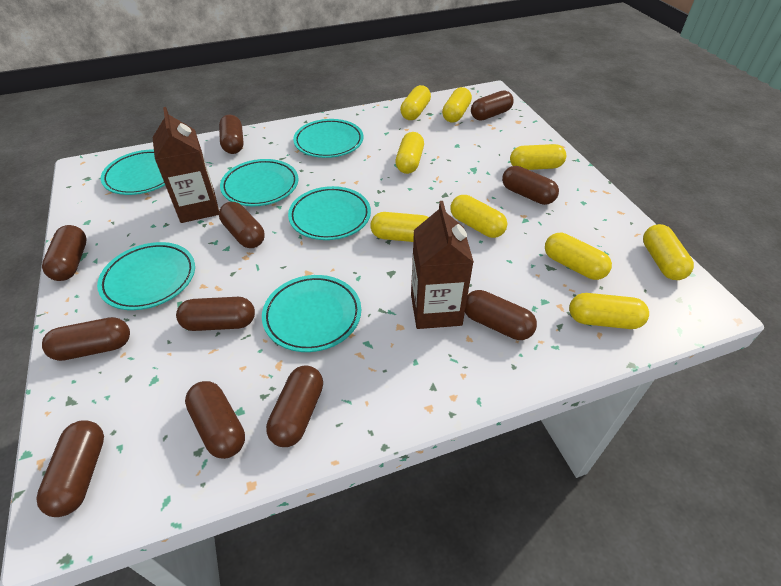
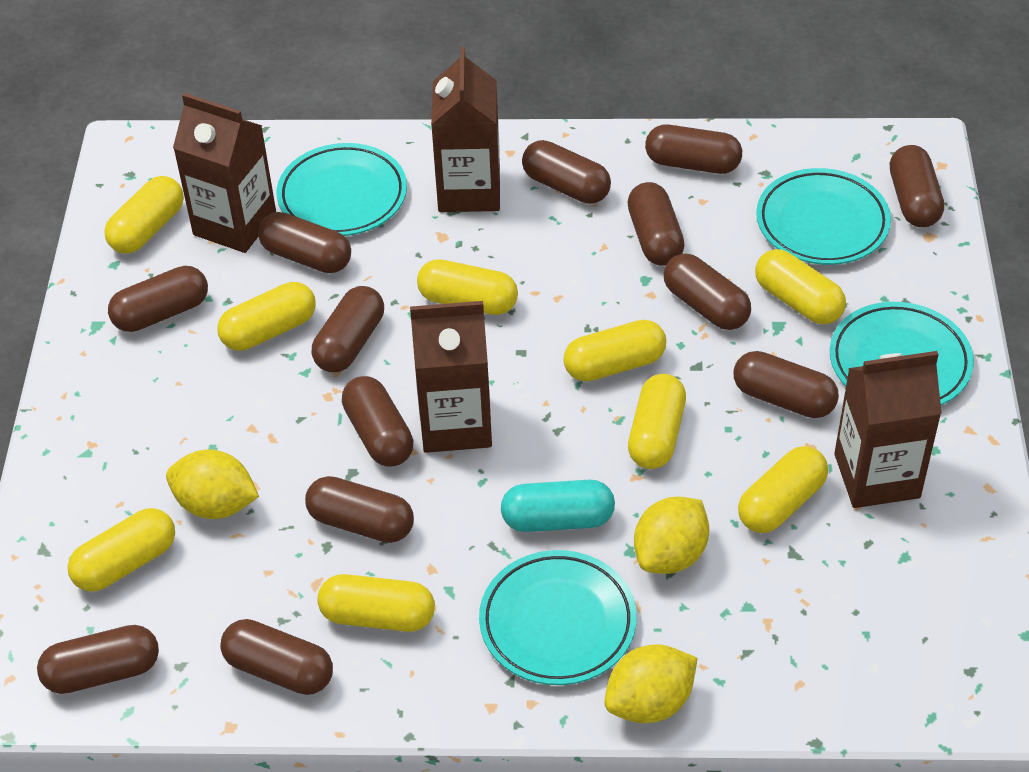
brown capsule: [37,420,104,517] [42,225,87,281] [42,317,130,361] [176,297,255,331] [185,381,245,459] [219,115,244,154] [219,202,265,248] [266,365,323,447] [465,290,537,340] [471,90,514,121] [502,166,559,205] = 11 -> [37,625,159,694] [108,266,208,332] [220,619,333,695] [258,212,351,273] [305,476,414,543] [312,286,384,372] [342,376,413,466] [522,140,611,204] [627,182,685,266] [645,125,742,174] [664,253,751,330] [733,351,839,418] [890,145,944,227] = 13
brown carton: [152,107,219,223] [411,201,474,329] = 2 -> [173,93,276,253] [410,301,492,453] [431,47,500,212] [834,351,942,508] = 4
turquoise capsule: none = 0 -> [501,480,615,532] = 1
turquoise plate: [97,242,195,310] [101,150,165,195] [220,159,299,206] [262,275,361,352] [288,186,371,240] [293,119,363,158] = 6 -> [277,143,407,236] [479,550,637,685] [756,168,891,265] [830,302,974,405] = 4
yellow lemon: none = 0 -> [166,449,259,519] [604,644,698,723] [634,497,709,574] = 3

